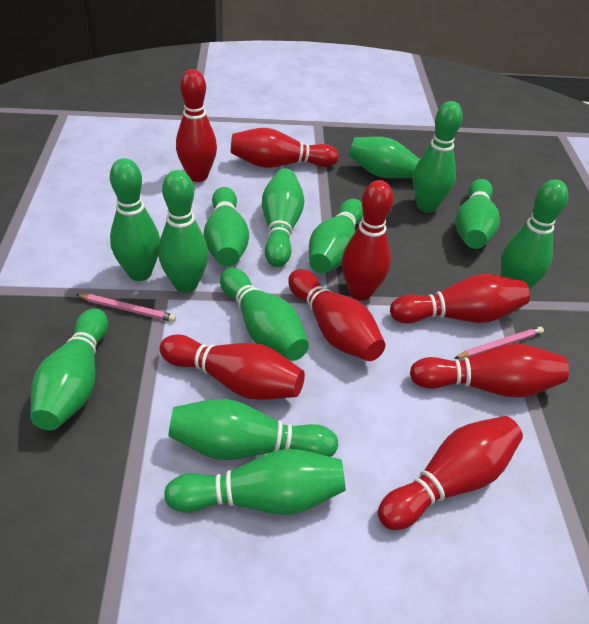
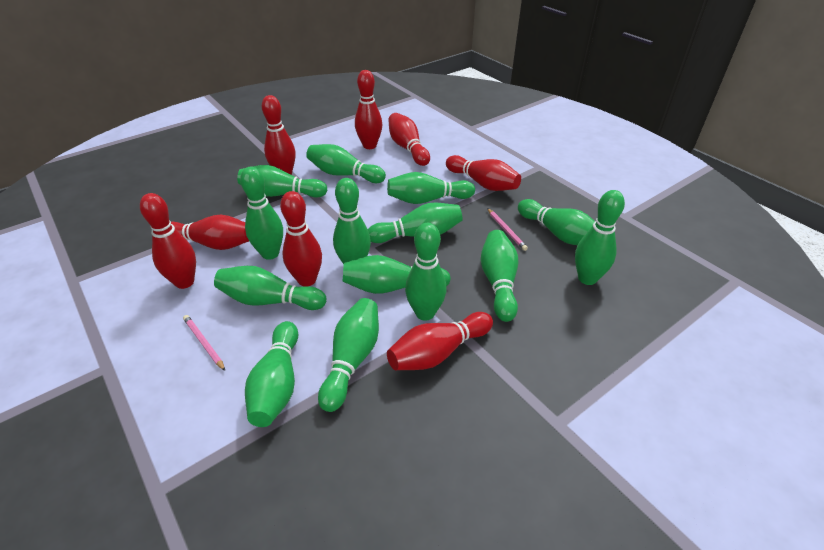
green bowling pin: [30,308,108,430] [110,158,160,281] [158,170,208,293] [164,449,345,515] [168,399,338,460] [203,187,249,267] [220,268,309,361] [262,168,304,267] [309,199,363,273] [349,137,456,184] [413,101,463,213] [455,179,500,249] [501,179,568,289] = 13 -> [214,266,326,310] [237,165,327,197] [240,167,283,260] [245,321,298,427] [306,144,386,183] [318,298,379,412] [333,178,371,264] [343,255,451,294] [368,202,463,243] [387,172,475,204] [405,223,446,321] [481,230,518,322] [518,199,595,245] [575,190,625,285] = 14

